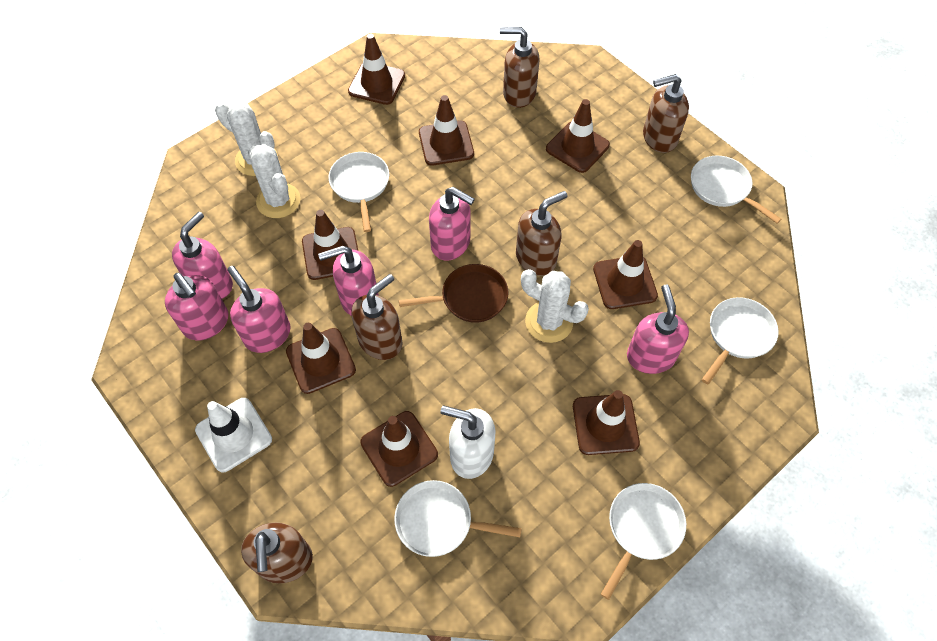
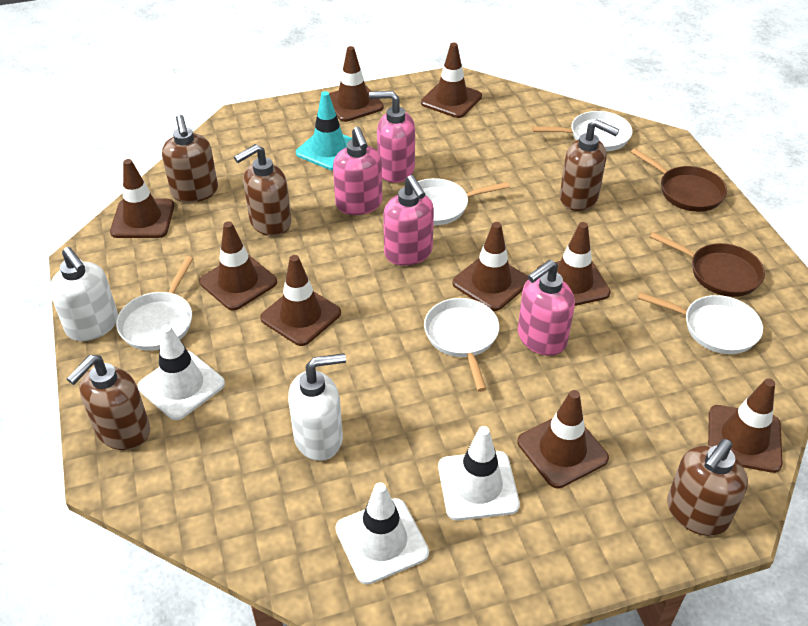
brown pan: [399,264,508,323] = 1 -> [631,148,727,212] [650,232,765,297] = 2
brown traffic cone: [286,323,356,394] [302,210,358,280] [348,34,405,105] [360,411,438,487] [419,95,474,166] [546,99,610,173] [573,390,640,455] [593,240,658,309] = 8 -> [110,159,174,238] [199,221,277,311] [260,255,341,346] [329,46,384,122] [421,43,482,118] [452,222,528,311] [517,390,609,488] [537,222,611,306] [708,378,783,473] = 9
pink soap dispenser: [165,273,228,341] [172,212,233,299] [228,266,291,353] [318,246,379,316] [429,187,475,261] [627,285,689,374] = 6 -> [333,127,382,215] [369,91,415,183] [383,175,434,266] [518,260,575,356] = 4
turquoise traffic cone: none = 0 -> [296,91,352,171] = 1
white cactus: [215,102,278,176] [248,144,301,218] [521,269,589,343] = 3 -> none = 0
white soap dispenser: [441,405,495,479] = 1 -> [49,247,118,341] [288,353,346,461] = 2
white traffic cone: [195,398,272,472] = 1 -> [138,325,225,420] [335,482,429,585] [438,426,520,521] = 3

